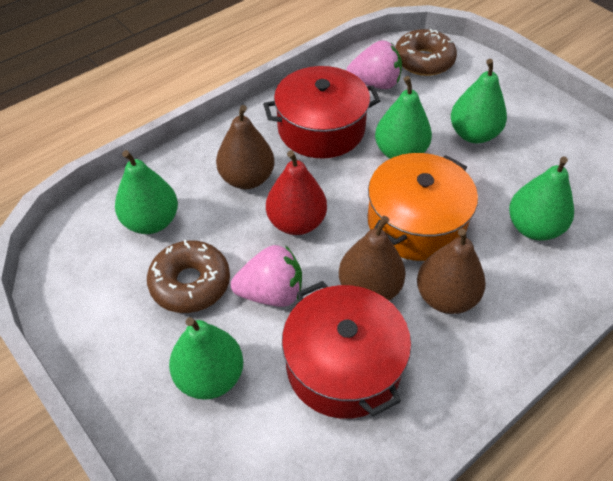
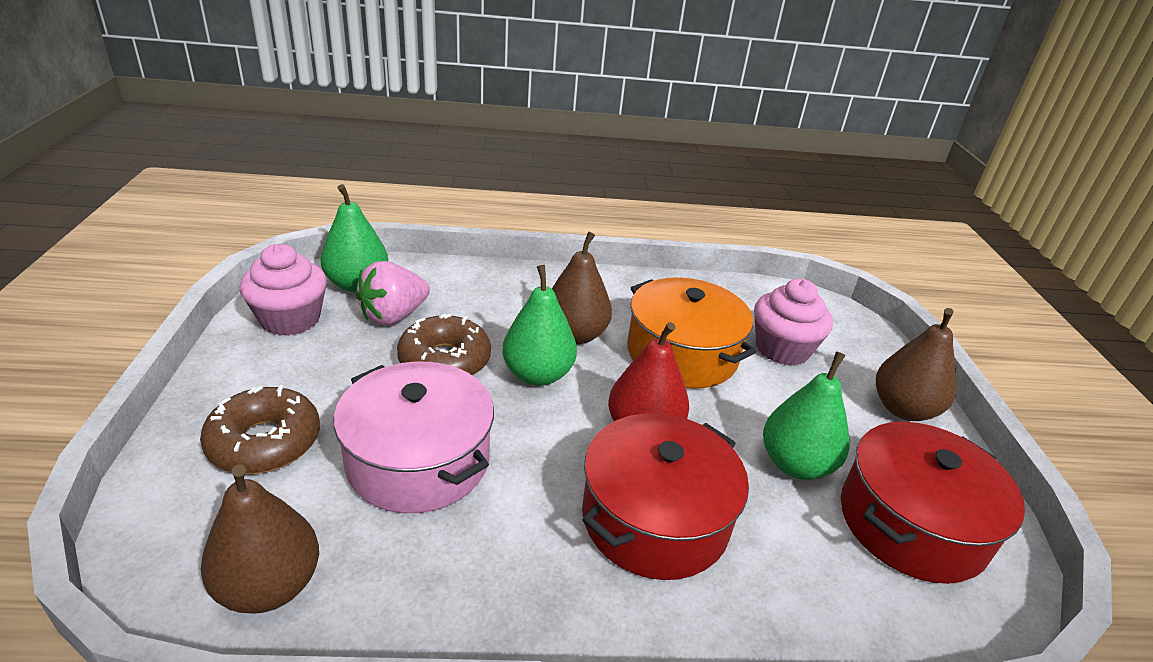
green pear: [115,150,178,234] [169,317,243,400] [375,76,432,159] [451,59,507,143] [509,157,574,240] = 5 -> [321,184,388,292] [502,265,577,386] [763,351,850,480] = 3
pink cupcake: none = 0 -> [240,244,327,336] [754,279,833,366] = 2
pink pot: none = 0 -> [334,362,494,513] = 1
pink strawberry: [231,245,302,307] [347,40,402,89] = 2 -> [356,261,430,325] = 1

